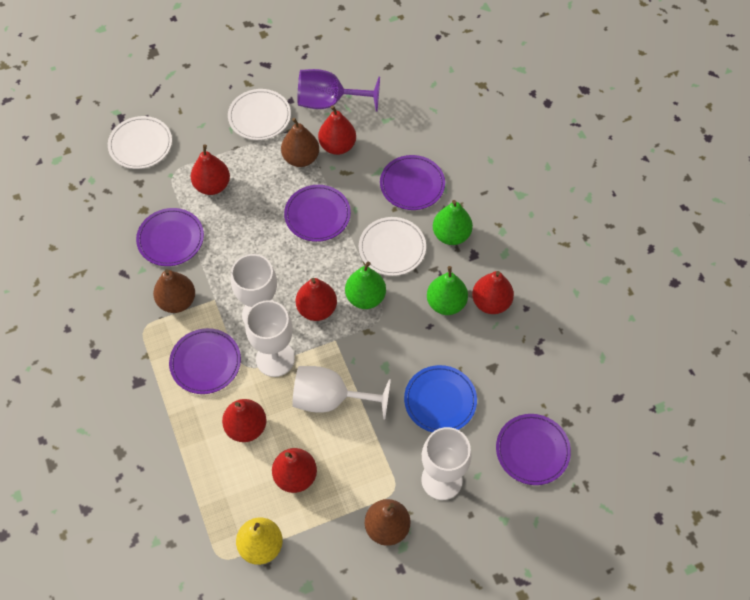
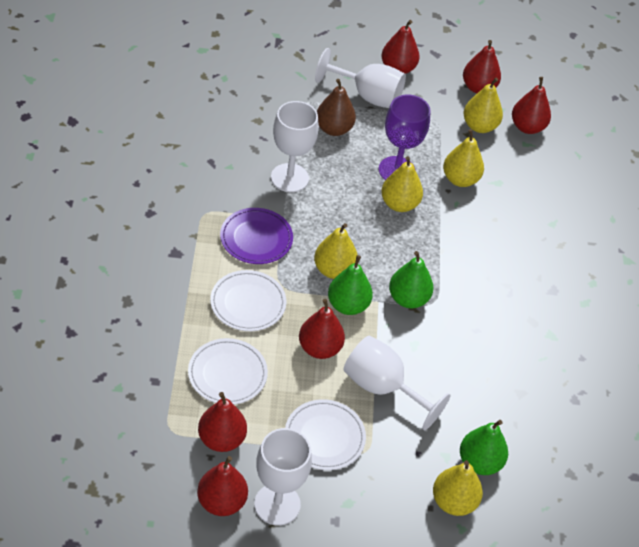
blue plate: [404,365,477,432] = 1 -> none = 0
brown pear: [153,269,195,313] [281,118,319,167] [365,499,410,546] = 3 -> [317,79,356,136] = 1
purple plate: [136,208,204,266] [169,328,241,394] [284,185,351,242] [380,155,445,210] [496,414,571,485] = 5 -> [220,208,293,264] = 1
yellow pear: [236,518,283,565] = 1 -> [314,223,357,279] [381,156,423,212] [433,460,483,516] [443,129,484,187] [464,78,503,133] = 5

